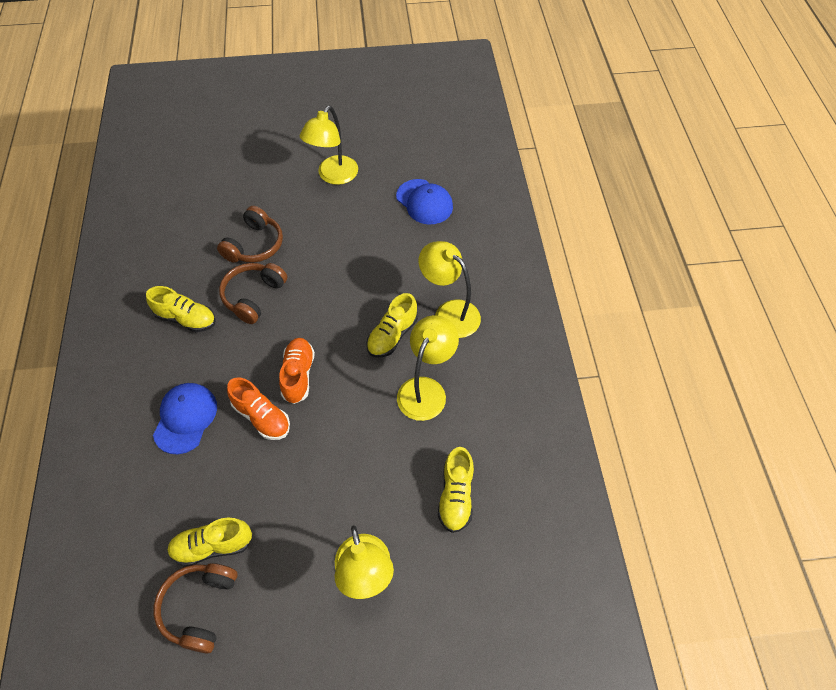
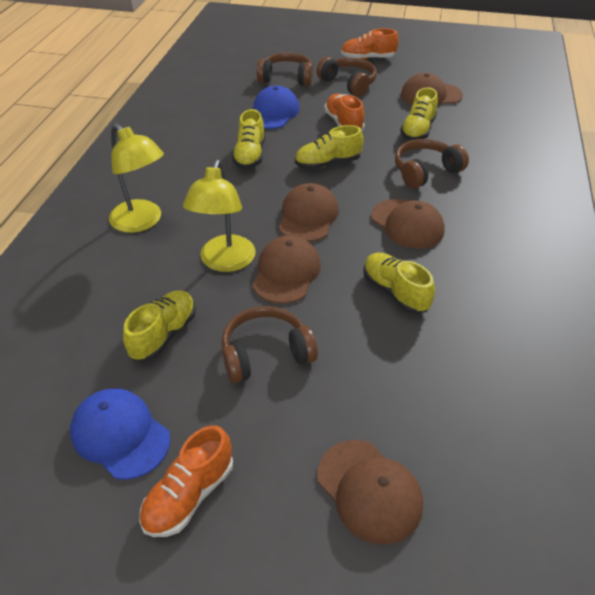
brown cap: none = 0 -> [252,235,321,304] [279,183,339,242] [317,440,423,545] [371,199,445,249] [401,73,463,106] = 5
brown headphones: [154,563,238,654] [217,206,283,263] [219,263,287,324] = 3 -> [222,306,318,383] [257,52,313,86] [317,57,377,96] [395,139,469,189] = 4
orange shoe: [227,377,290,440] [279,338,315,404] = 2 -> [139,425,233,537] [324,94,365,131] [341,28,398,59] = 3
yellow lamp: [300,106,358,185] [335,525,394,599] [397,315,459,421] [419,241,481,338] = 4 -> [109,123,164,233] [183,160,256,272] = 2
yellow shoe: [146,286,216,332] [167,517,252,567] [366,293,418,358] [438,447,474,533] = 4 -> [123,290,196,361] [232,109,265,169] [295,125,364,170] [363,253,435,314] [400,87,438,141] = 5

